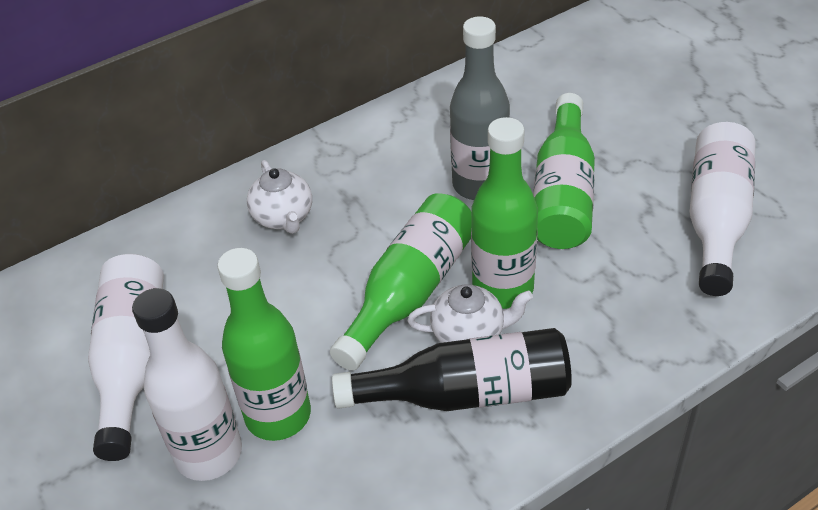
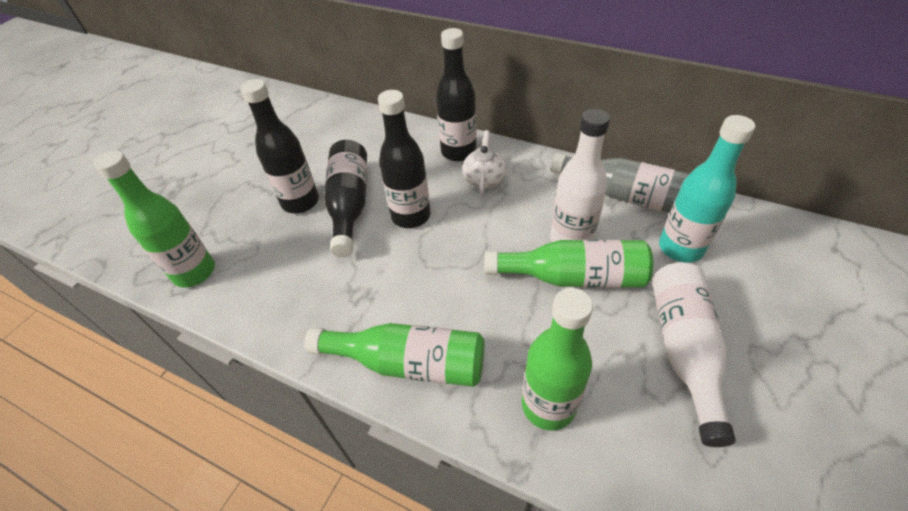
black bottle: [332,328,572,411] = 1 -> [241,79,319,213] [324,140,367,257] [378,90,431,228] [436,28,477,161] = 4
turquoise bottle: none = 0 -> [659,115,755,263] = 1
white bottle: [88,254,164,461] [132,288,242,481] [689,122,755,296] = 3 -> [550,109,610,242] [652,262,736,447] = 2
white teapot: [247,160,312,234] [407,284,533,343] = 2 -> [462,130,507,194] = 1

